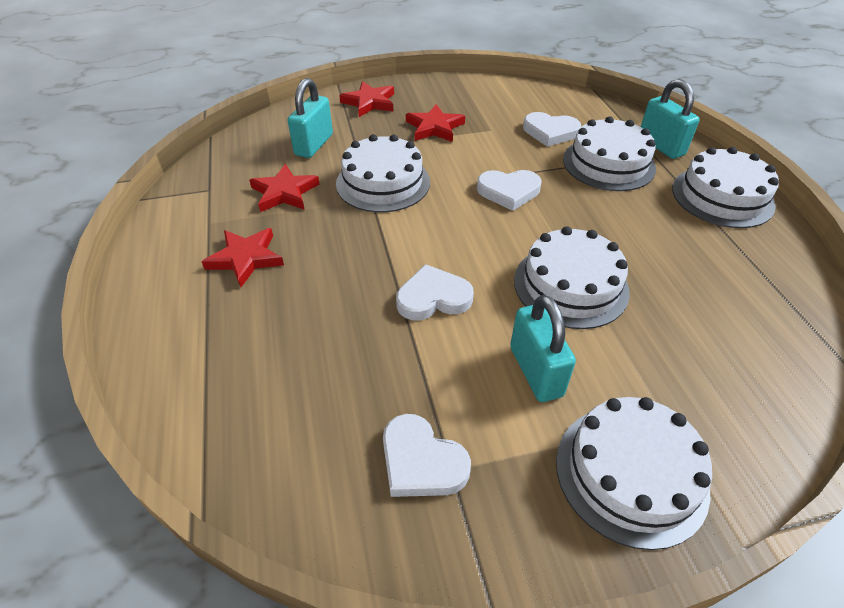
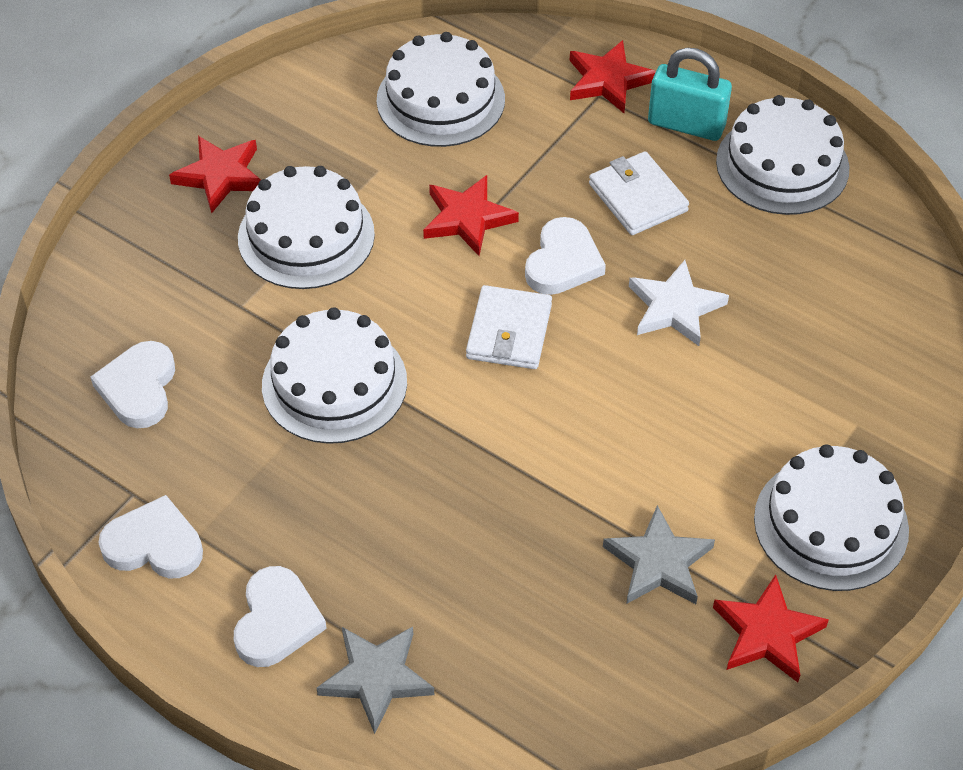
grey star: none = 0 -> [316,627,434,734] [603,505,715,604] = 2
turquoise padlock: [288,78,333,158] [510,295,576,402] [641,79,700,159] = 3 -> [648,48,732,141] = 1
white star: none = 0 -> [629,260,729,346] = 1
white wallet: none = 0 -> [466,285,552,369] [589,151,689,235] = 2

